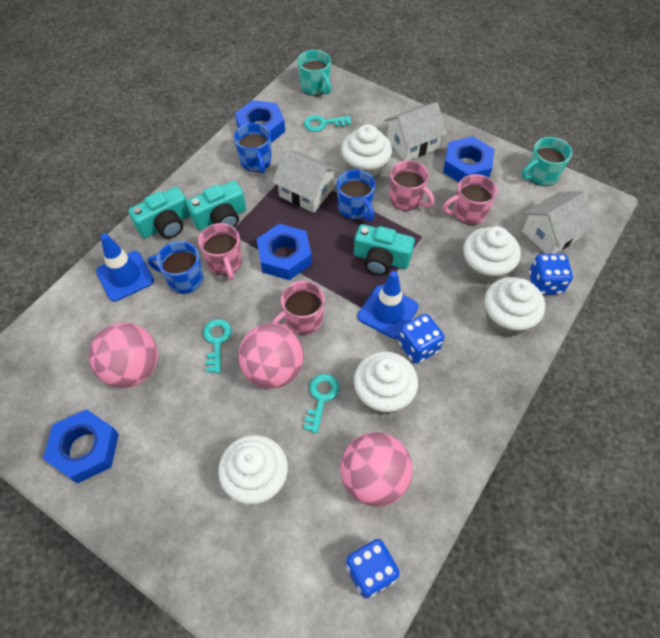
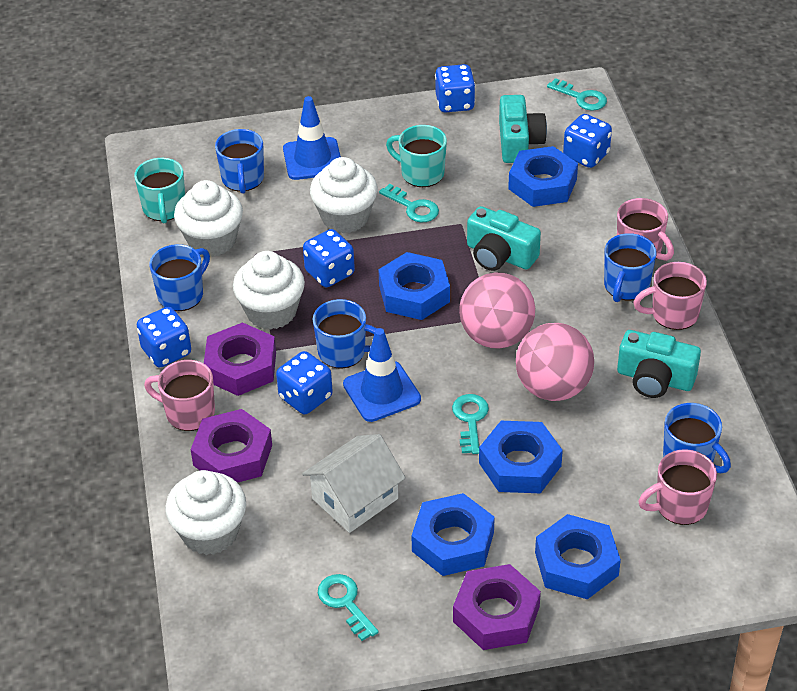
blue dice: [346,539,400,598] [398,314,444,364] [529,254,573,295] = 3 -> [137,307,191,367] [276,351,333,414] [303,229,355,287] [435,64,476,113] [563,114,612,168] = 5
blue mug: [148,241,203,294] [234,123,272,174] [337,170,375,221] = 3 -> [149,244,210,311] [215,129,264,194] [313,299,377,369] [604,233,657,302] [663,403,731,473] = 5
blue nut: [43,409,119,484] [235,100,285,143] [257,224,312,280] [443,136,494,182] = 4 -> [378,252,450,320] [412,493,495,576] [479,421,563,493] [508,146,578,207] [535,514,621,599] = 5
pink ball: [89,323,158,388] [238,323,304,389] [340,432,413,507] = 3 -> [459,272,535,349] [516,323,594,401] = 2
purple nut: none = 0 -> [191,409,272,483] [204,322,276,396] [453,564,541,650] = 3
turquoise key: [203,319,231,373] [304,115,351,132] [304,374,339,433] = 3 -> [318,574,379,641] [379,184,439,222] [452,394,489,454] [547,78,607,111] = 4
white cupcake: [218,435,288,504] [341,124,392,180] [354,351,418,415] [463,226,521,285] [485,277,545,337] = 5 -> [165,470,246,555] [174,180,243,257] [233,251,305,330] [310,157,378,233] = 4
white house: [272,150,338,213] [384,102,447,161] [522,191,596,254] = 3 -> [302,434,406,533] = 1

